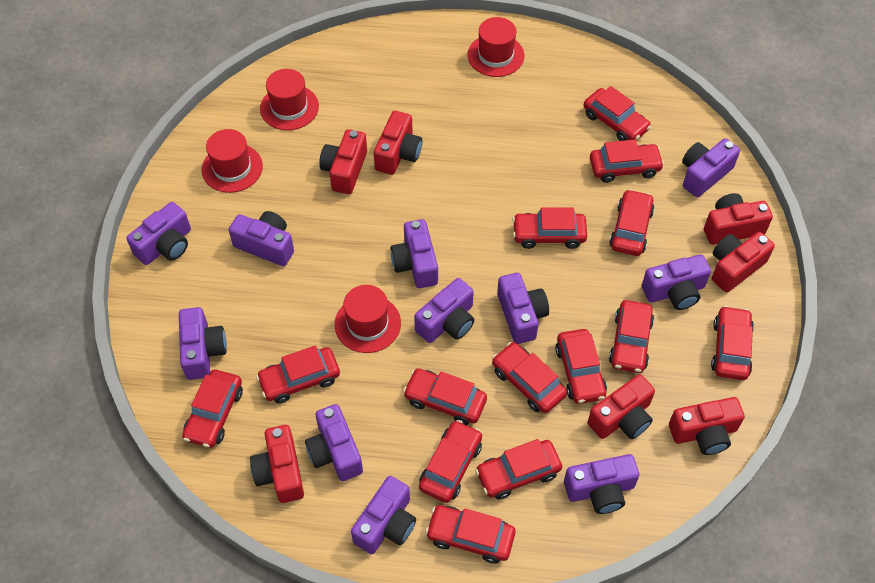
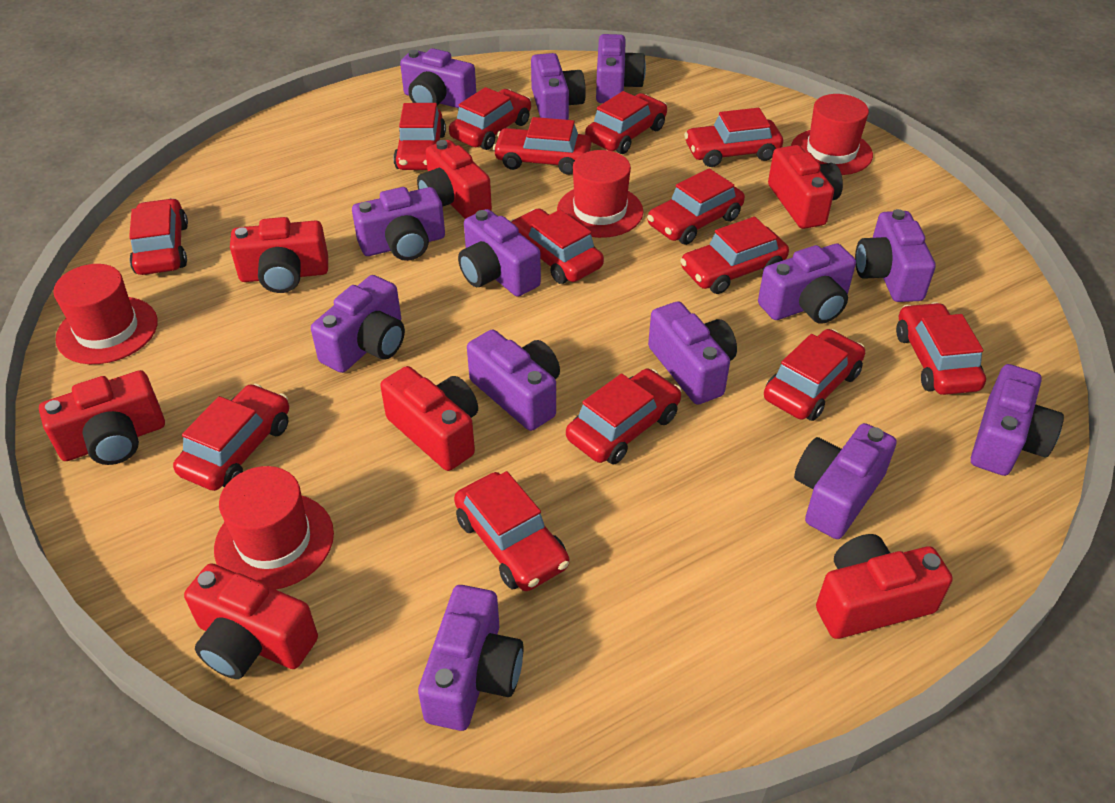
purple camera: [126,202,191,265] [179,307,227,380] [229,211,294,266] [305,404,363,481] [351,476,416,554] [391,219,438,288] [414,278,474,343] [497,273,549,344] [564,454,639,514] [642,255,711,310] [682,138,740,197] = 11 -> [311,275,405,373] [352,187,445,261] [400,48,476,108] [418,585,524,731] [458,209,541,297] [467,329,560,431] [531,53,586,120] [596,34,646,103] [648,301,737,405] [758,244,856,324] [794,423,897,539] [855,209,936,302] [971,364,1064,476] = 13

